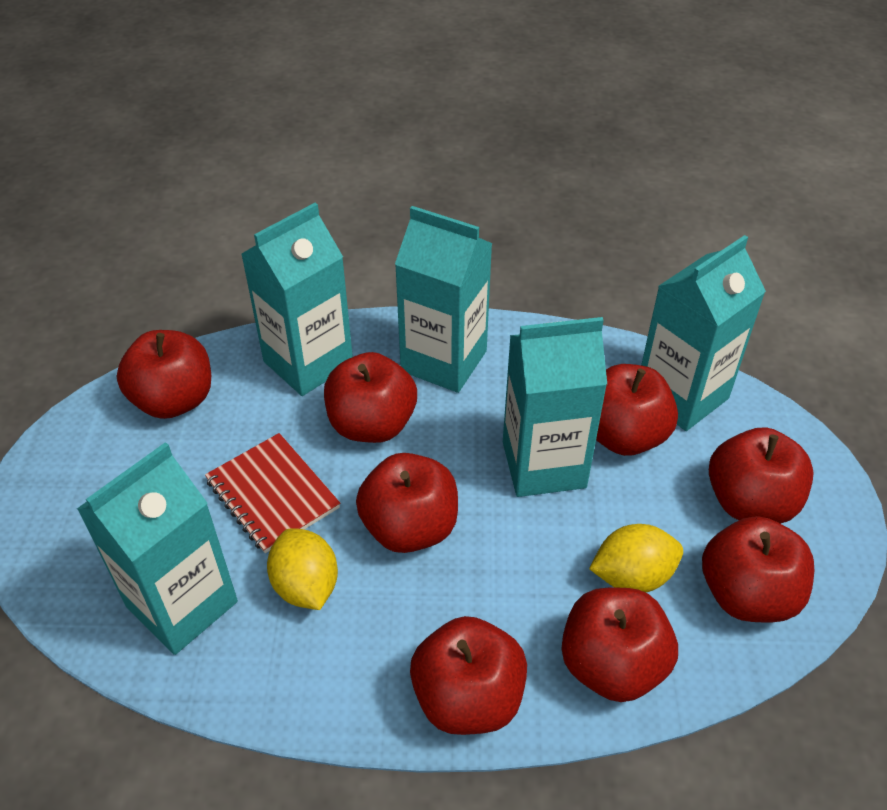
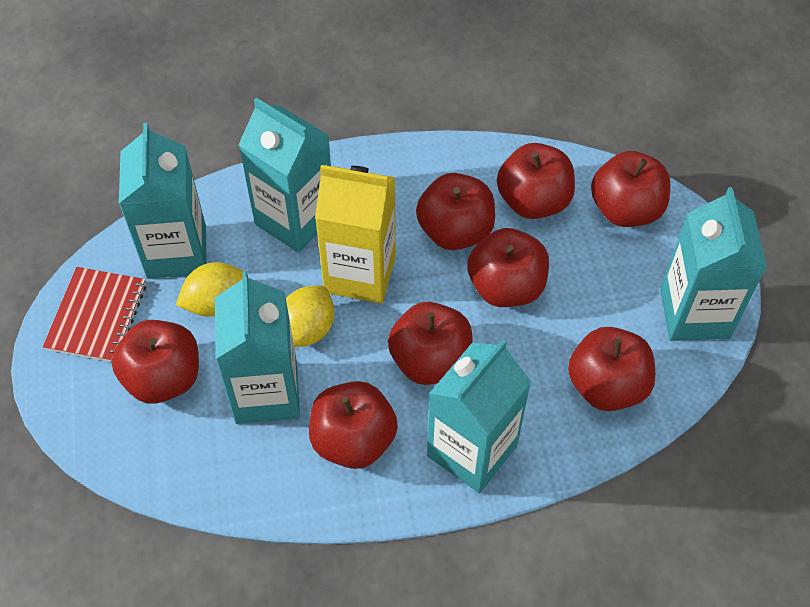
yellow carton: none = 0 -> [315,165,396,304] = 1

